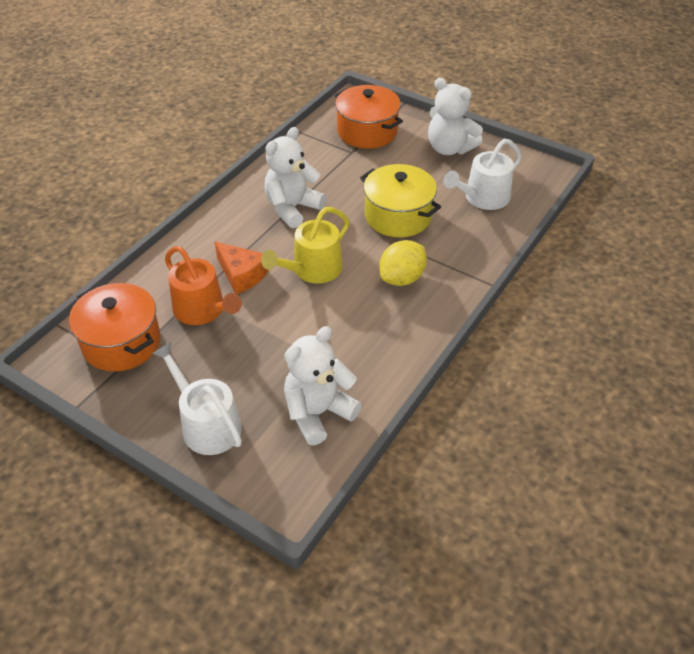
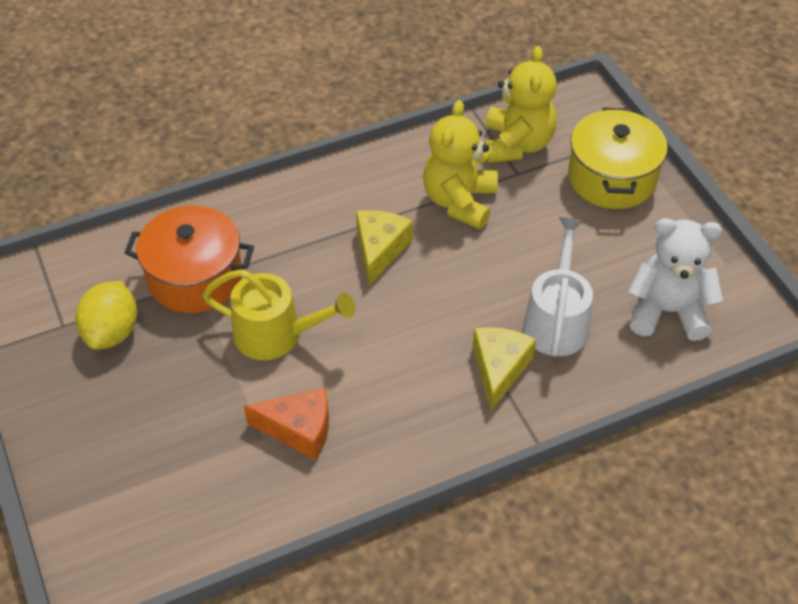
orange pot: [69,283,161,372] [334,85,403,149] = 2 -> [124,205,254,313] = 1
orange watering can: [165,246,242,325] = 1 -> none = 0
white teddy bear: [264,127,326,228] [284,326,362,446] [428,78,483,155] = 3 -> [628,218,723,341] = 1
white watering can: [152,342,242,455] [443,139,522,210] = 2 -> [523,217,593,357] = 1
yellow cheese: none = 0 -> [356,210,413,286] [473,327,536,411] = 2
yellow teddy bear: none = 0 -> [423,100,498,229] [484,46,557,163] = 2

